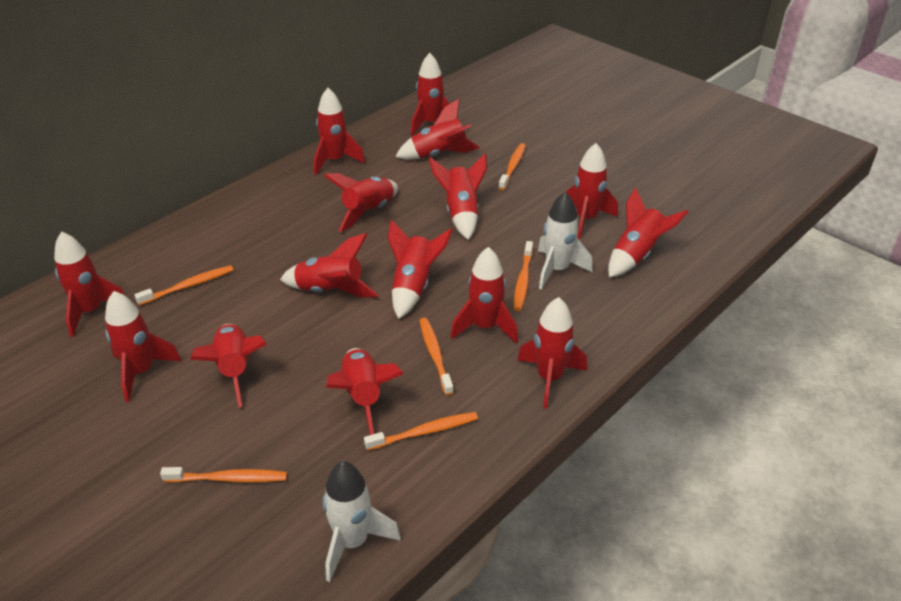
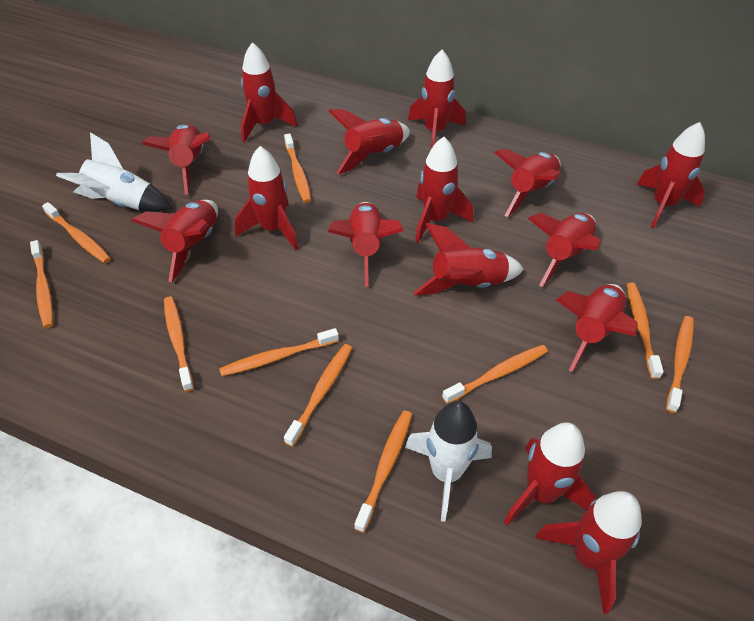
orange toothbrush: [134,265,233,305] [160,467,287,482] [364,412,478,451] [420,318,454,396] [499,143,526,190] [514,241,533,311] = 6 -> [30,240,53,328] [42,202,111,263] [164,296,194,392] [219,328,339,376] [284,133,311,203] [284,344,352,447] [354,410,412,533] [442,345,548,404] [627,282,664,379] [666,316,694,413] = 10

